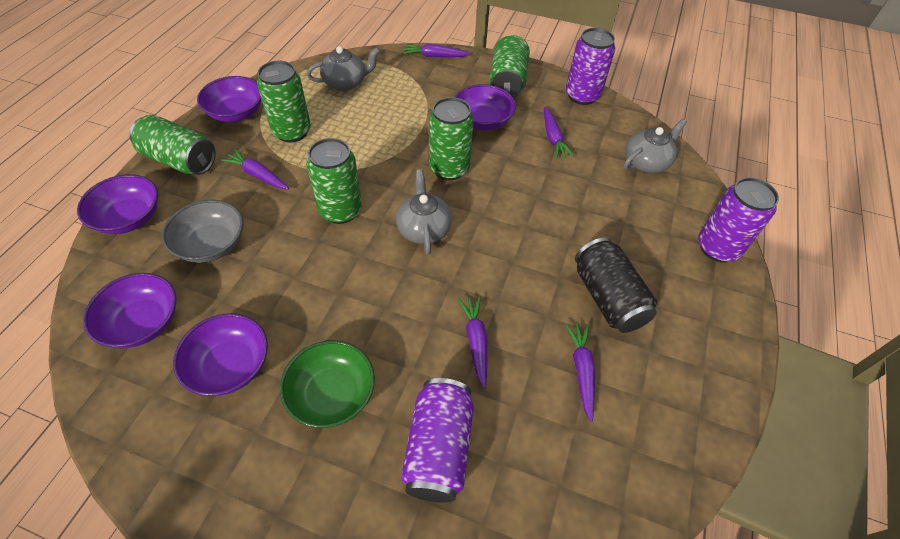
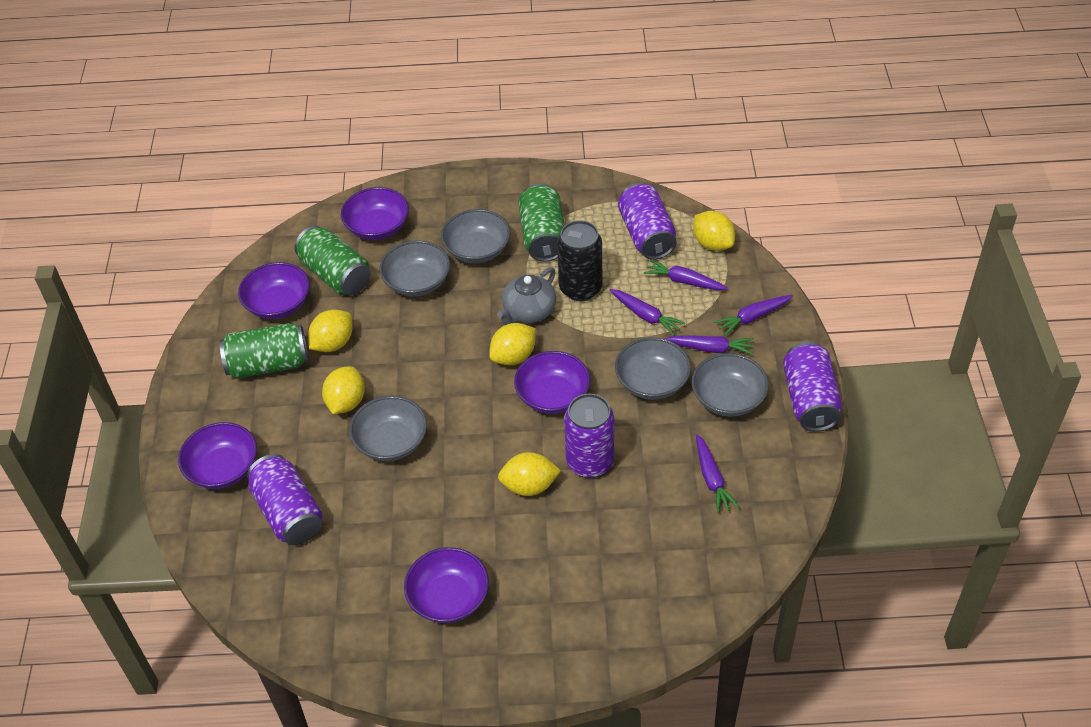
green bowl: [280,340,375,428] = 1 -> none = 0
green can: [130,115,216,175] [257,61,311,142] [306,138,362,224] [429,97,474,180] [489,35,530,98] = 5 -> [219,323,308,379] [294,226,370,295] [518,184,565,262] = 3
grey bowl: [162,200,243,263] = 1 -> [349,396,427,461] [379,241,450,297] [441,209,510,263] [615,337,691,400] [691,353,769,417] = 5
grey teapot: [307,46,380,91] [396,170,452,255] [624,119,687,173] = 3 -> [497,267,556,325] = 1
purple can: [401,378,474,503] [566,28,615,105] [698,177,779,262] = 3 -> [247,454,322,545] [564,394,614,478] [618,183,677,260] [783,341,842,432] = 4
yellow lemon: none = 0 -> [308,310,353,352] [322,366,365,414] [489,323,536,365] [498,452,561,496] [693,211,735,251] = 5

